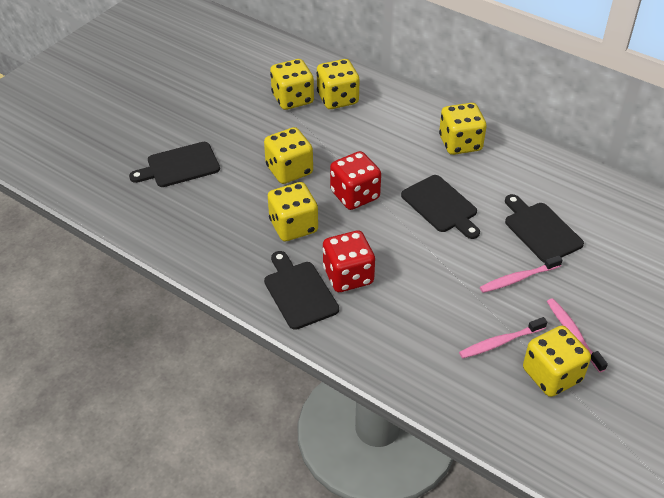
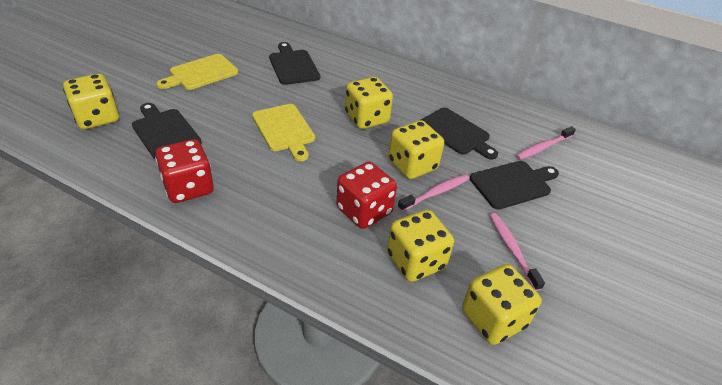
yellow cutting board: none = 0 -> [156,54,238,90] [252,104,315,162] = 2
yellow dice: [264,127,313,184] [268,182,318,241] [270,59,314,110] [316,59,360,109] [439,103,486,155] [523,326,591,397] = 6 -> [63,74,119,129] [345,77,393,129] [387,209,454,282] [388,120,444,179] [462,264,542,345] = 5

